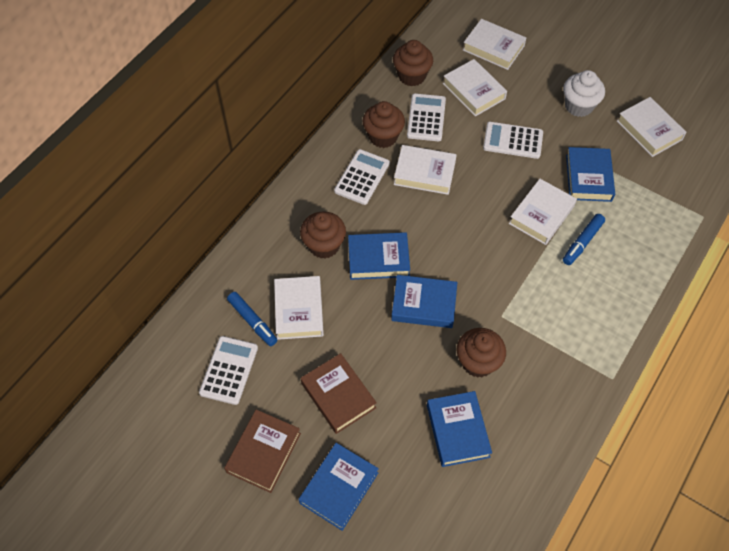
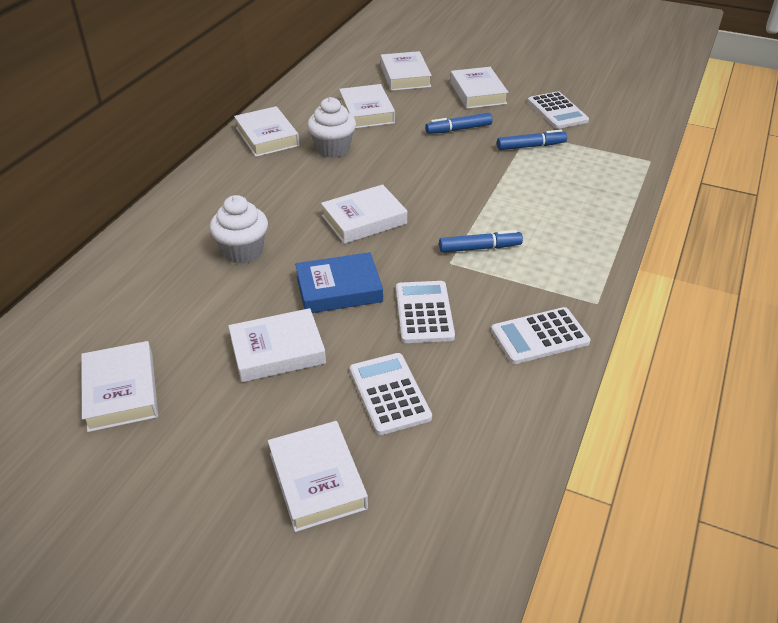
blue book: [298,443,379,531] [348,232,410,280] [391,275,457,328] [427,391,492,467] [566,147,615,202] = 5 -> [295,252,383,313] = 1
blue marker: [227,292,278,346] [563,214,605,265] = 2 -> [425,113,493,134] [439,230,523,253] [497,130,567,150] = 3
brown book: [224,409,301,493] [301,353,377,434] = 2 -> none = 0
brown cupcake: [300,211,346,259] [363,101,405,148] [393,40,433,86] [456,328,506,378] = 4 -> none = 0
white book: [274,276,324,340] [394,145,457,195] [443,59,507,117] [463,19,526,70] [509,179,577,245] [617,97,687,157] = 6 -> [81,341,158,432] [228,308,326,382] [234,106,299,157] [268,421,368,532] [321,185,407,244] [339,84,395,128] [381,51,432,91] [450,67,509,109] = 8
white cupcake: [563,70,605,117] = 1 -> [210,195,268,264] [307,97,356,158] = 2

